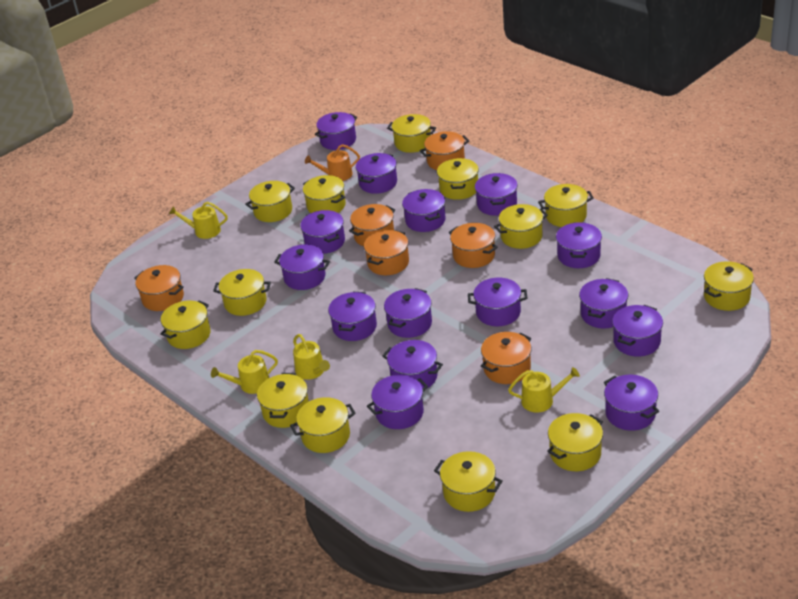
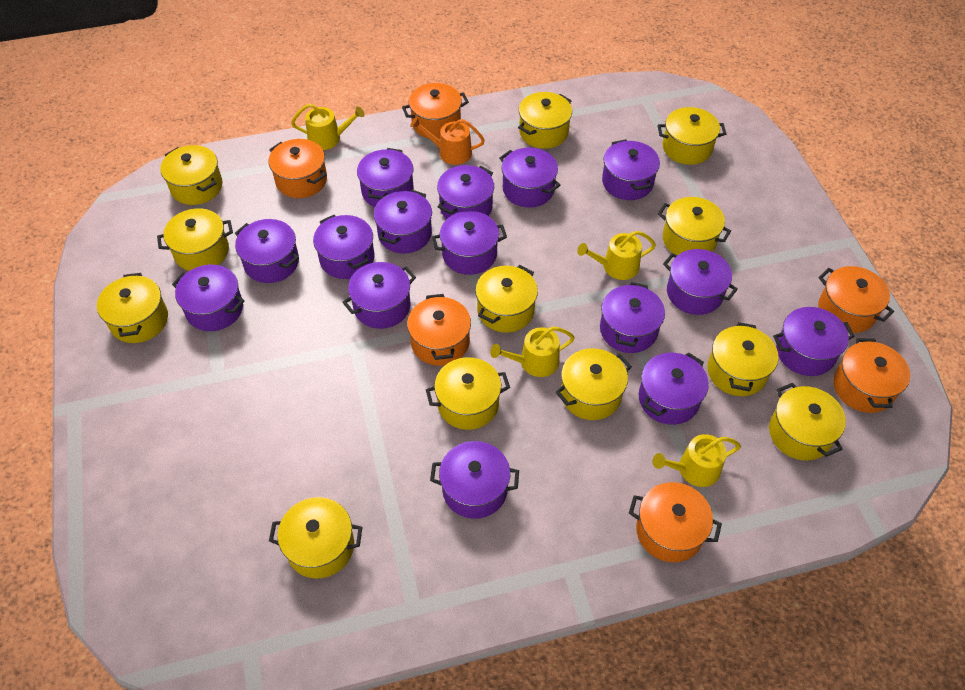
yellow pot: [160,301,211,349] [213,269,271,316] [245,181,295,222] [257,373,309,428] [290,397,356,453] [303,175,346,213] [387,114,436,153] [434,451,502,512] [437,158,479,200] [494,204,548,249] [538,184,594,227] [547,413,603,471] [704,261,754,311] = 13 -> [97,273,168,343] [157,208,233,271] [160,145,223,205] [269,497,363,578] [426,357,510,430] [475,265,538,333] [518,92,572,149] [556,348,632,420] [657,107,726,165] [658,197,731,255] [707,322,778,396] [769,383,846,461] = 12

